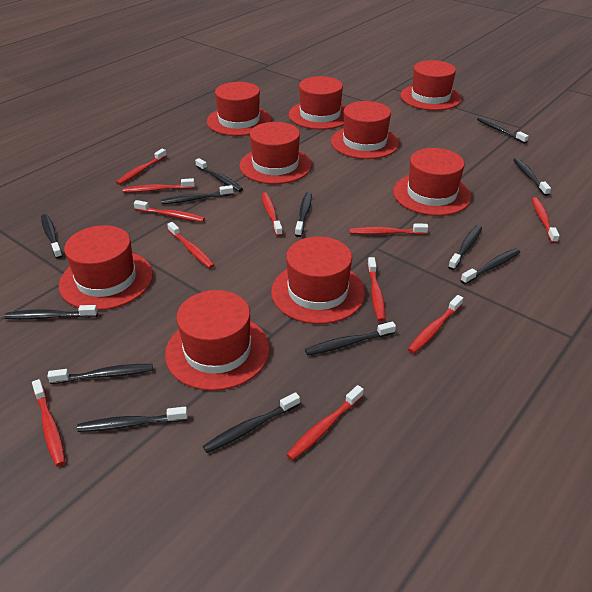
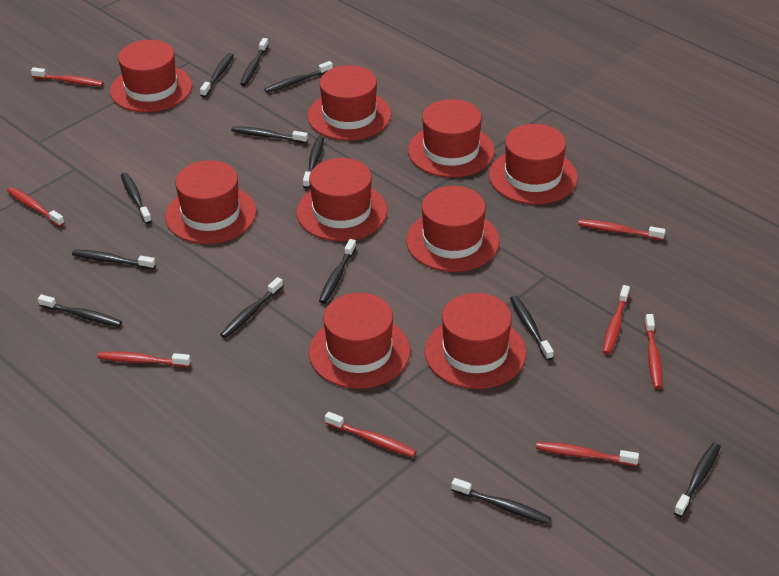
red toothbrush: [32,379,66,466] [116,149,167,185] [123,178,195,193] [134,200,205,222] [167,222,215,269] [261,192,283,236] [286,385,364,461] [349,224,428,235] [367,257,386,322] [408,295,463,354] [532,197,559,243] = 11 -> [7,187,65,227] [31,67,104,86] [97,351,191,367] [325,412,417,457] [536,442,639,466] [578,219,665,240] [602,285,630,355] [645,314,663,389] = 8

